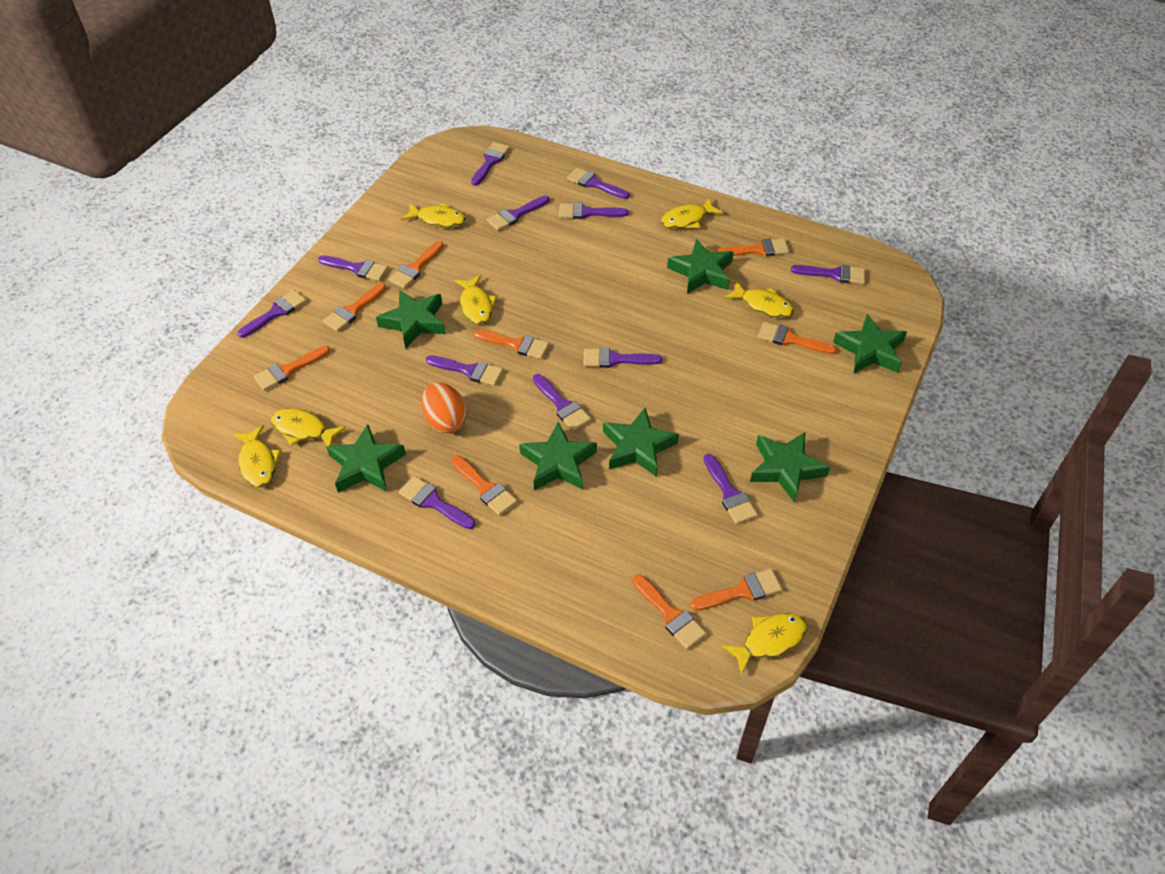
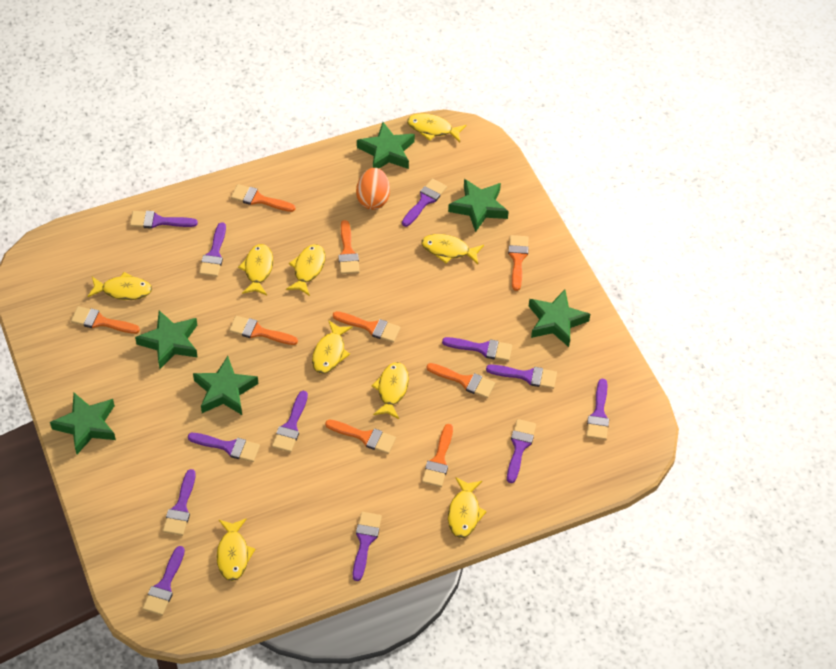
green star: [326,424,406,493] [376,290,446,349] [519,422,597,490] [603,408,679,477] [667,239,734,294] [750,432,830,503] [833,314,907,373] = 7 -> [50,393,116,454] [135,311,198,369] [193,356,258,415] [357,122,415,169] [448,179,509,232] [529,290,590,347] = 6
yellow fish: [233,425,281,488] [270,408,346,446] [401,203,466,228] [454,275,497,325] [660,198,723,229] [722,614,807,674] [724,281,794,318] = 7 -> [88,272,152,300] [216,519,255,581] [238,244,273,295] [286,244,325,296] [312,320,353,374] [372,362,409,419] [407,113,466,142] [421,234,484,264] [448,477,487,538] = 9

